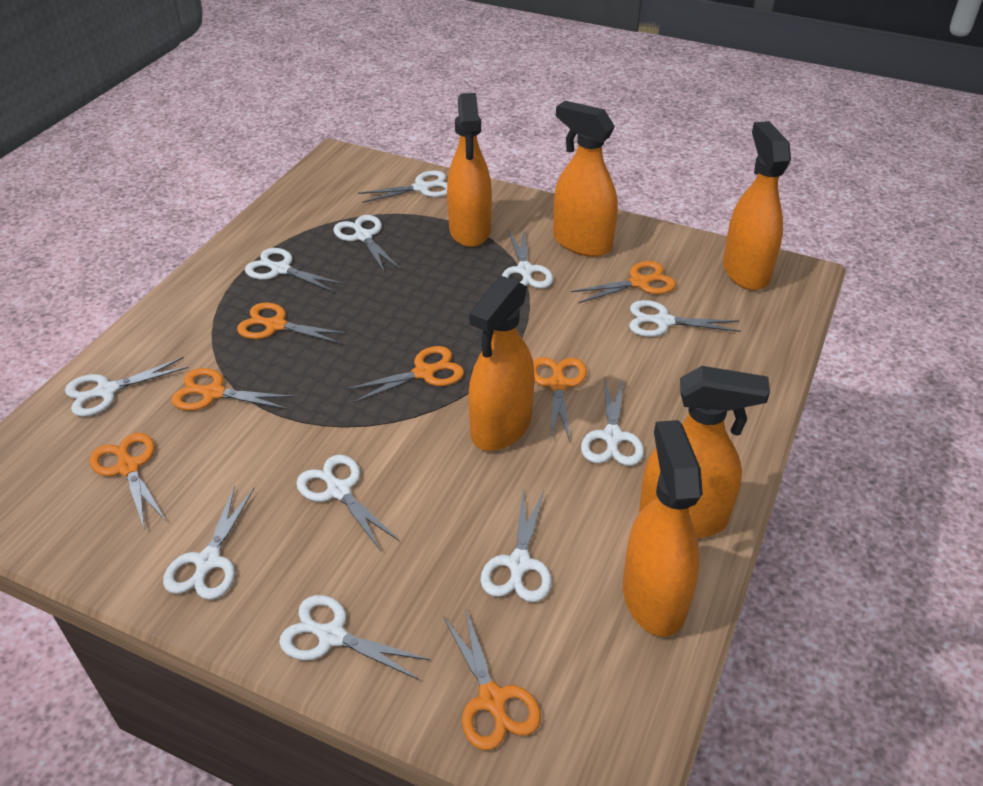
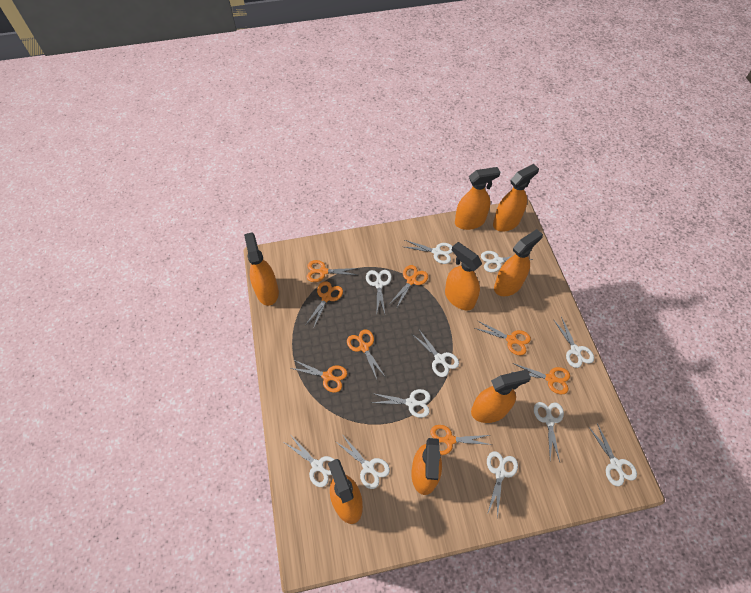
orange scissors: [89,433,166,530] [171,368,294,411] [237,302,349,344] [346,346,464,403] [443,607,541,750] [533,357,587,442] [571,261,676,303] = 7 -> [290,360,347,393] [306,281,343,329] [307,260,359,282] [347,329,385,379] [390,265,428,309] [430,425,492,455] [475,321,531,355] [513,363,570,394] = 8
orange spray bottle: [447,93,492,247] [468,276,535,451] [553,101,618,257] [623,420,703,637] [639,366,770,538] [723,121,791,290] = 6 -> [244,232,279,306] [328,459,363,524] [411,438,442,495] [445,242,482,310] [455,167,501,230] [471,369,531,423] [493,164,539,232] [494,229,543,296] = 8

